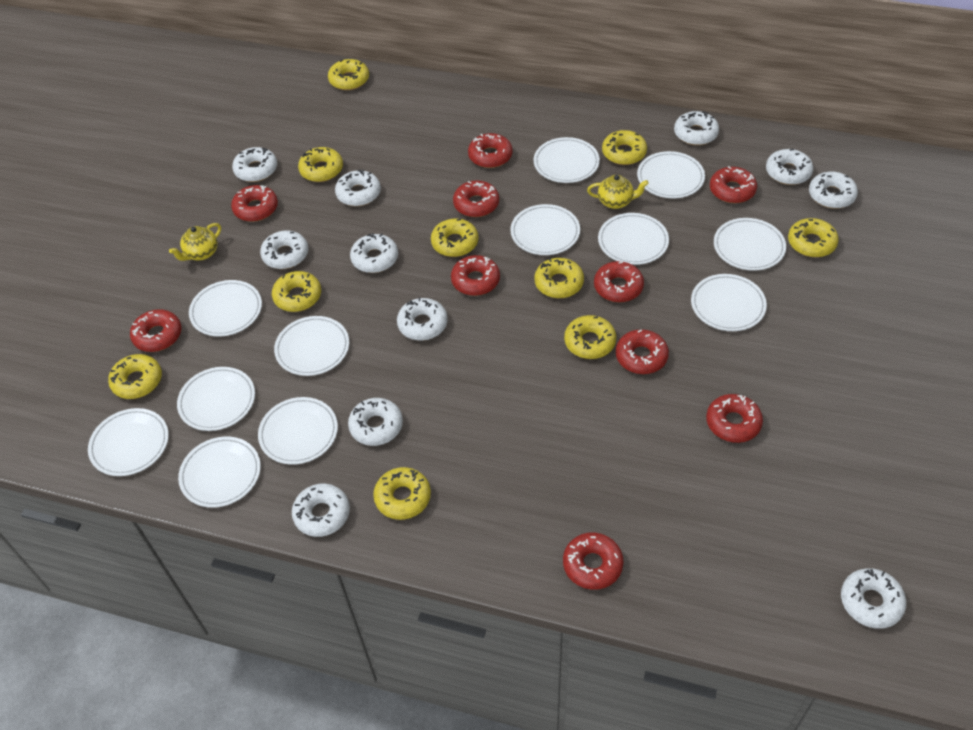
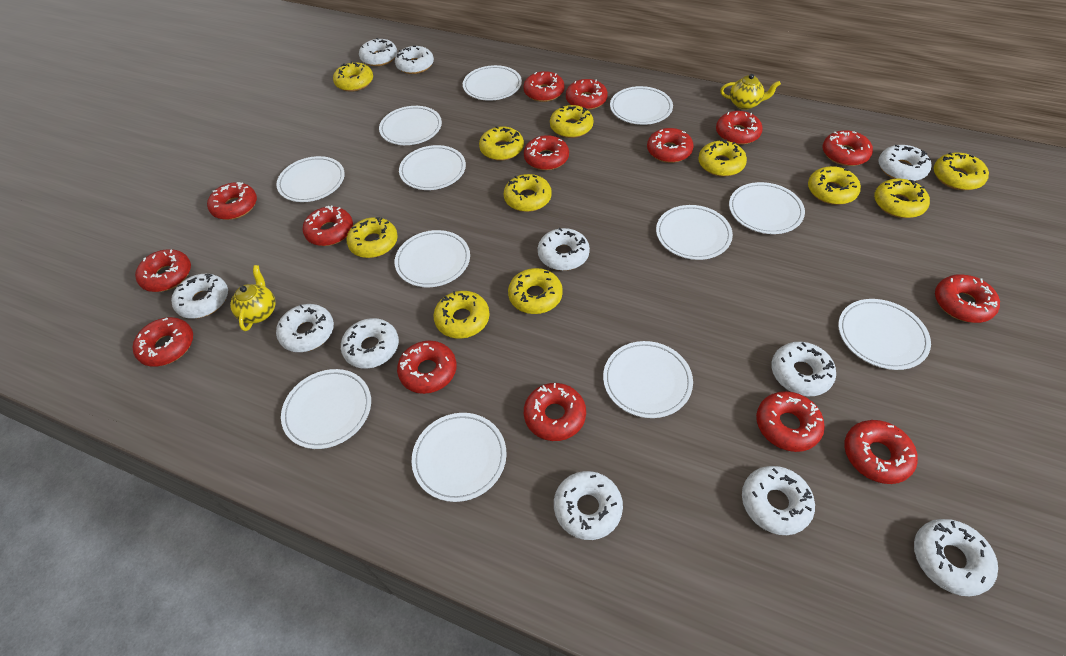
red donut: [130,309,182,352] [231,185,278,222] [451,255,500,296] [453,180,499,217] [468,133,513,168] [563,533,624,590] [594,261,644,302] [616,329,669,374] [706,394,763,443] [710,166,757,203] = 10 -> [133,317,193,367] [135,249,191,292] [207,182,257,220] [303,205,353,246] [397,341,457,394] [523,71,565,102] [524,135,569,170] [524,383,586,441] [566,79,608,110] [647,128,694,163] [716,111,763,145] [756,391,825,452] [823,130,873,166] [844,420,918,484] [935,274,1000,323] = 15
yellow donut: [108,354,162,399] [272,271,321,312] [298,147,343,182] [328,59,369,90] [373,467,431,520] [431,219,478,257] [534,258,584,298] [564,315,616,359] [602,130,647,165] [788,218,839,257] = 10 -> [333,61,373,92] [346,217,398,258] [434,291,490,339] [479,126,524,161] [504,174,552,212] [508,268,563,314] [550,105,594,138] [698,140,747,177] [808,166,861,205] [874,179,930,218] [933,153,989,190] = 11

